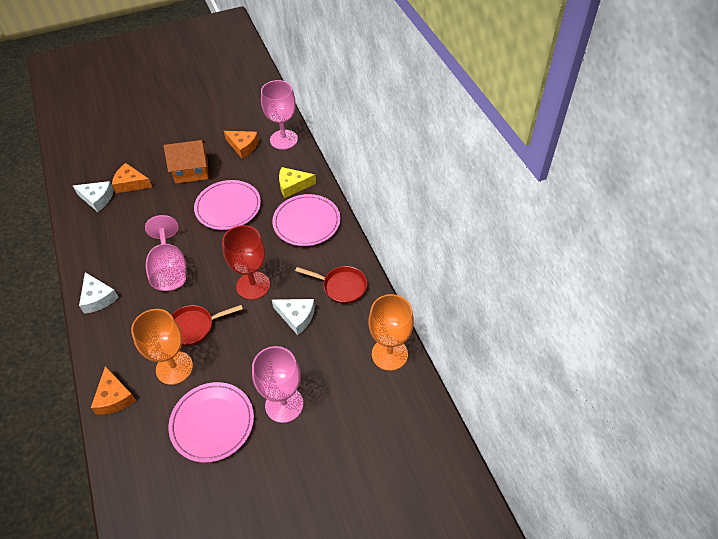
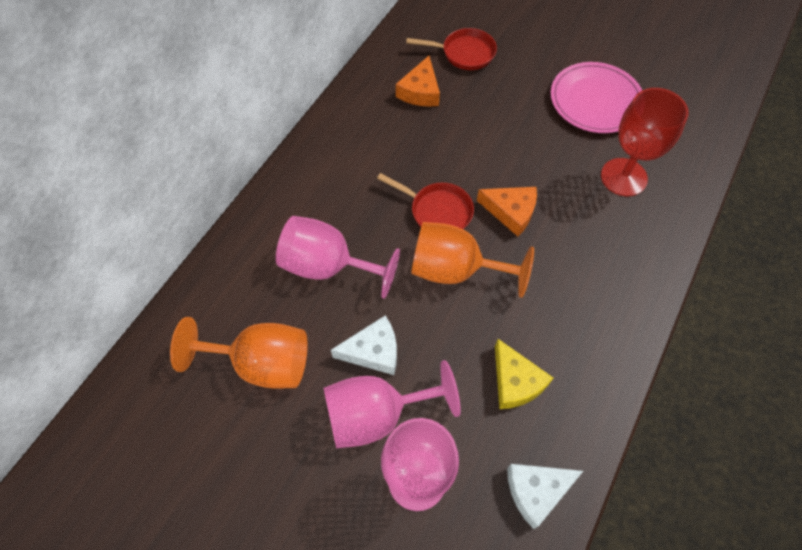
orange cheese: [91,366,136,415] [112,163,152,193] [224,131,259,159] = 3 -> [396,56,440,107] [477,187,537,236] = 2
orange house: [164,140,209,183] = 1 -> none = 0
pink plate: [169,382,254,463] [194,180,261,230] [272,194,341,246] = 3 -> [550,62,642,133] = 1
white cheese: [73,181,114,212] [79,272,119,314] [272,299,315,335] = 3 -> [331,315,397,375] [507,464,583,529] = 2

